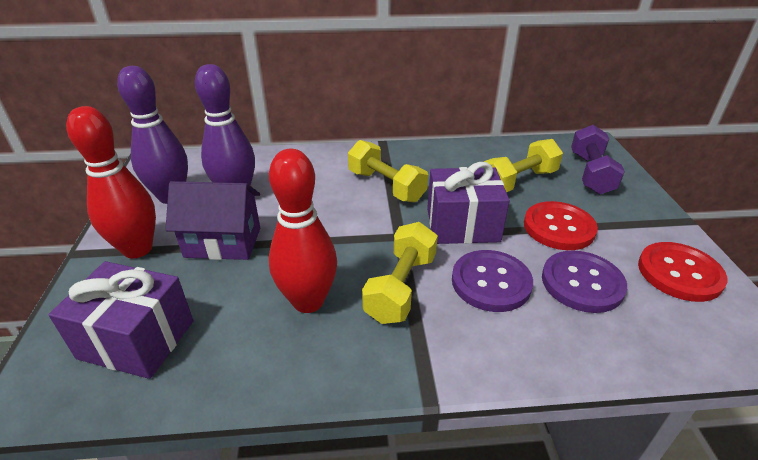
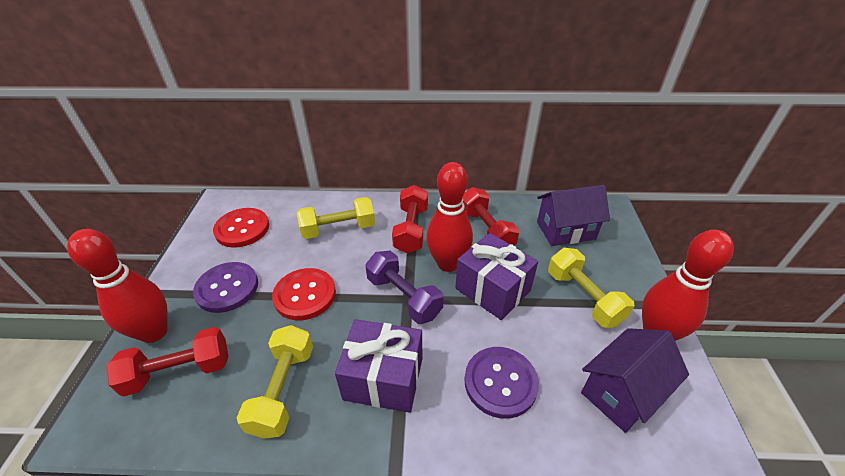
purple bowling pin: [117,66,188,204] [195,64,255,185] = 2 -> none = 0
purple house: [165,181,260,260] = 1 -> [537,185,610,246] [581,328,689,433] = 2
red bowling pin: [66,106,156,258] [269,149,337,313] = 2 -> [67,229,168,343] [426,162,473,272] [642,230,734,341] = 3
red dumbbell: none = 0 -> [107,327,228,397] [392,185,428,253] [463,187,519,246] = 3

